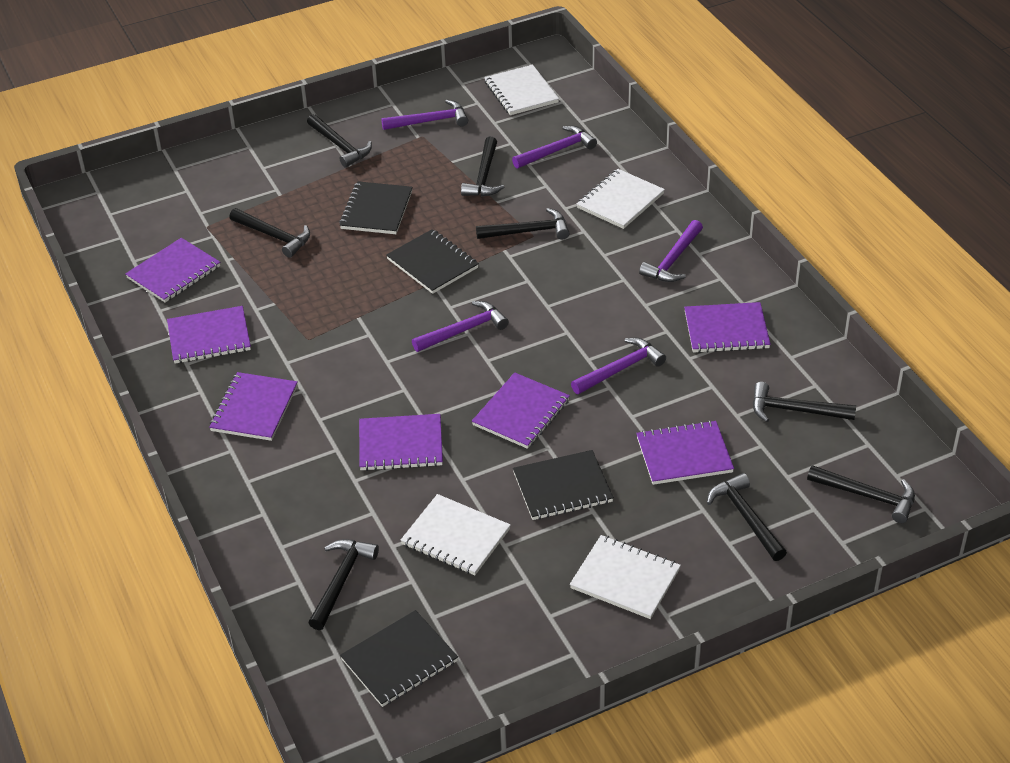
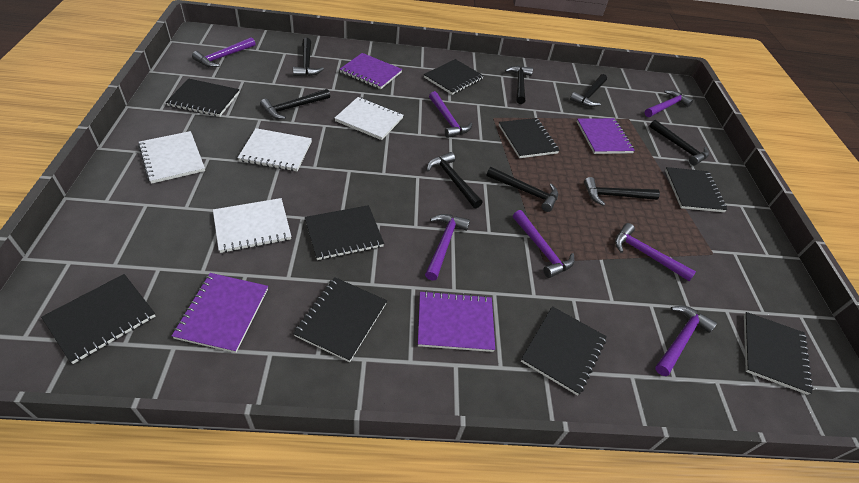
black notebook: [339,181,413,234] [340,610,458,707] [386,229,479,294] [513,450,614,520] = 4 -> [41,274,155,364] [166,79,239,117] [293,277,387,362] [305,205,384,260] [424,59,484,95] [499,118,560,158] [521,306,607,396] [665,167,728,212] [744,312,813,395] = 9
purple hammer: [381,100,468,130] [412,301,509,352] [512,126,597,168] [571,338,666,394] [639,220,703,282] = 5 -> [192,37,256,67] [425,214,470,281] [429,91,472,138] [513,210,575,278] [615,223,696,281] [645,90,693,117] [655,306,717,376] = 7
purple notebook: [125,238,220,302] [167,306,251,364] [209,372,298,441] [359,414,443,471] [472,372,570,449] [636,420,734,485] [684,302,771,353] = 7 -> [172,273,268,353] [340,53,402,89] [418,291,495,352] [577,118,635,154] = 4

